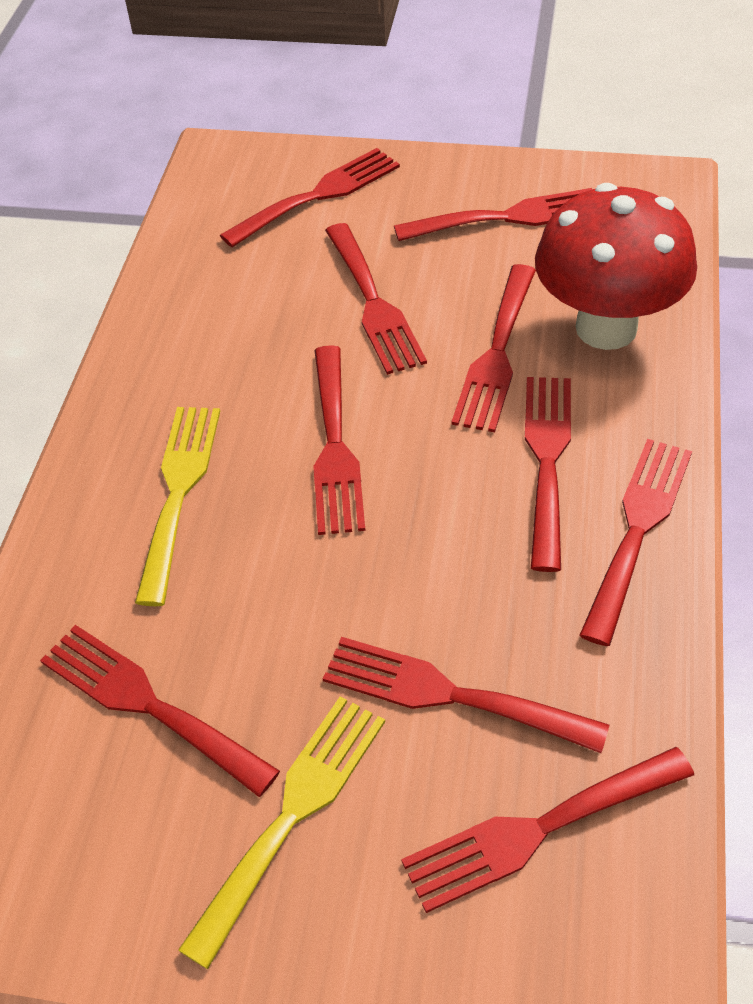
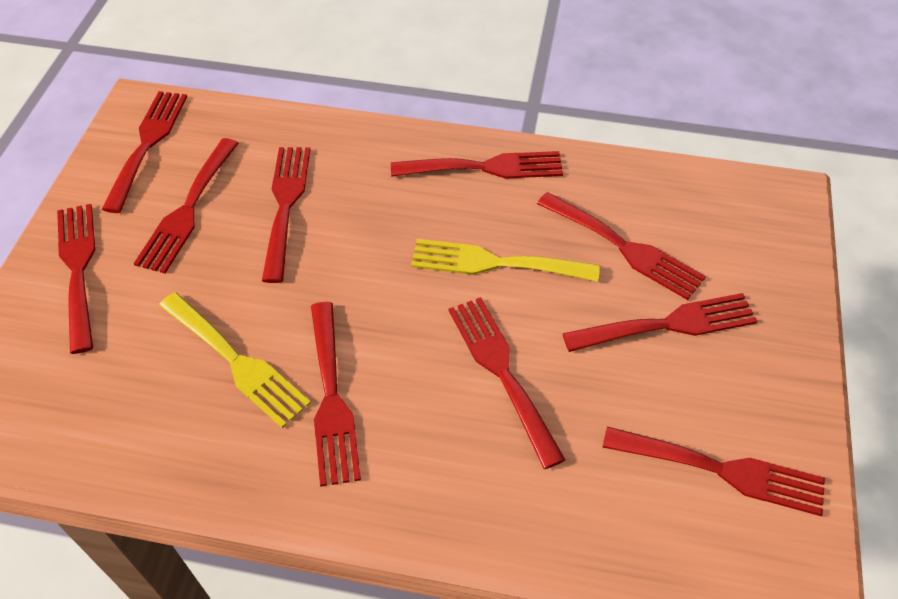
red mushroom: [535,183,697,350] = 1 -> none = 0

